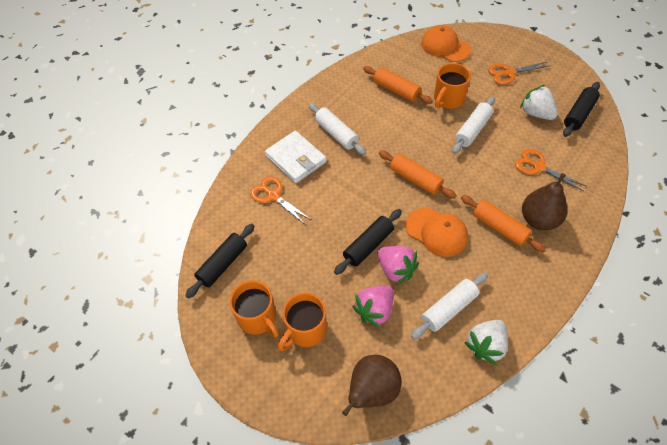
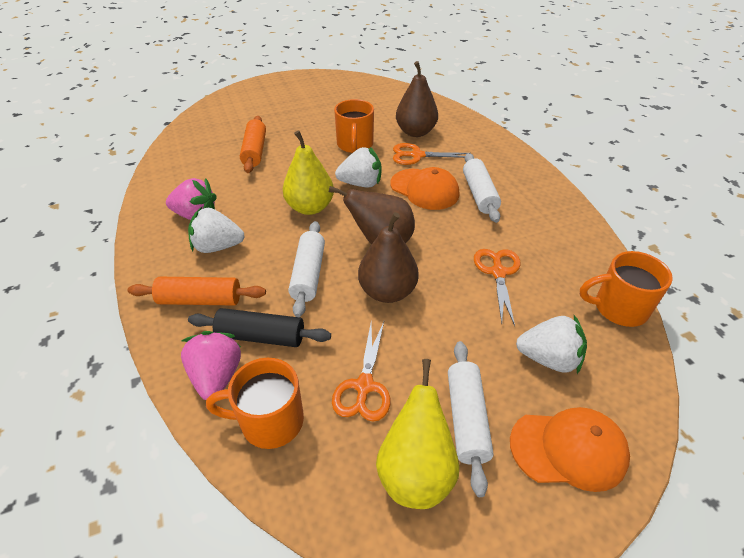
black rolling pin: [185,224,255,299] [334,209,402,275] [563,82,600,137] = 3 -> [188,308,331,347] = 1
brown pear: [342,355,402,416] [522,173,567,230] = 2 -> [329,186,415,244] [358,212,419,303] [396,61,438,137] = 3
orange rolling pin: [363,66,433,104] [379,151,457,199] [461,195,546,252] = 3 -> [128,277,266,306] [240,116,266,173] = 2
white strawberry: [464,320,508,365] [520,85,558,120] = 2 -> [188,207,244,253] [335,147,381,187] [516,315,587,374] = 3
white wallet: [265,130,327,183] = 1 -> none = 0
yellow pear: none = 0 -> [283,130,334,215] [376,359,459,509] = 2

